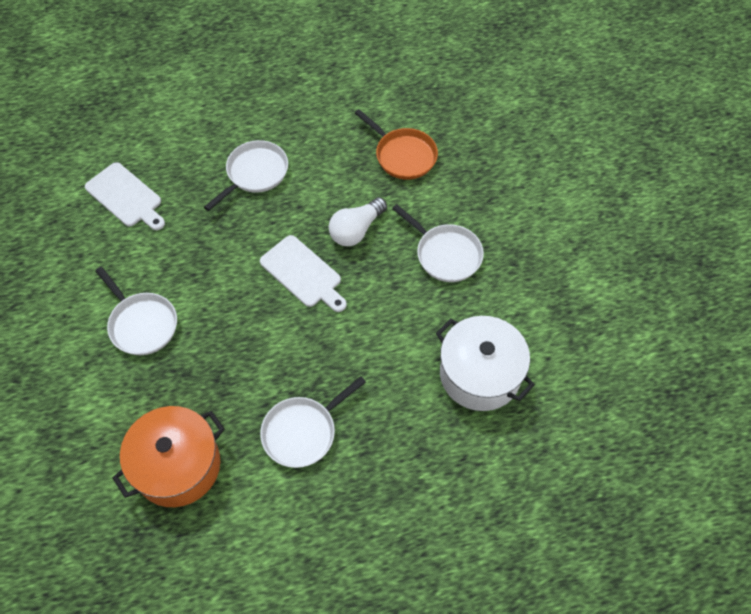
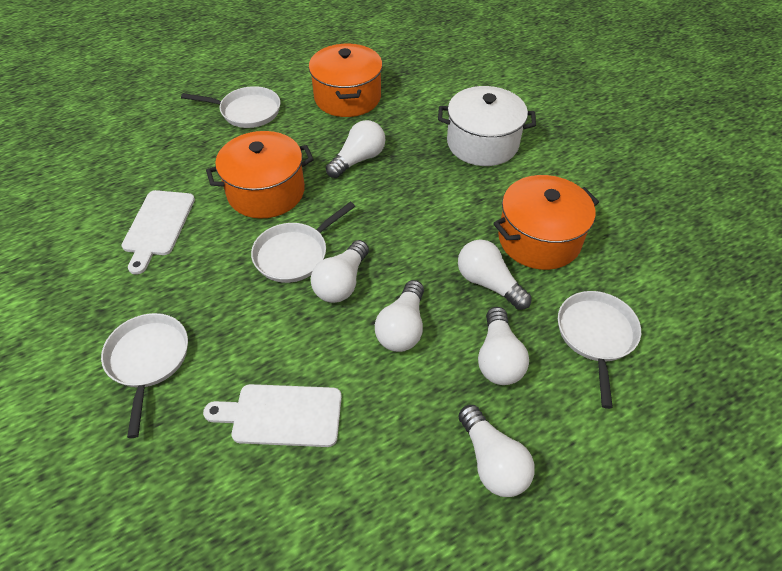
orange pan: [355,109,438,180] = 1 -> none = 0
orange pot: [113,406,225,507] = 1 -> [206,131,314,219] [309,44,383,117] [493,175,599,270] = 3
white light bulb: [329,197,387,246] = 1 -> [311,240,369,303] [326,120,386,178] [375,280,424,352] [458,240,532,310] [458,405,535,497] [478,307,529,385] = 6

